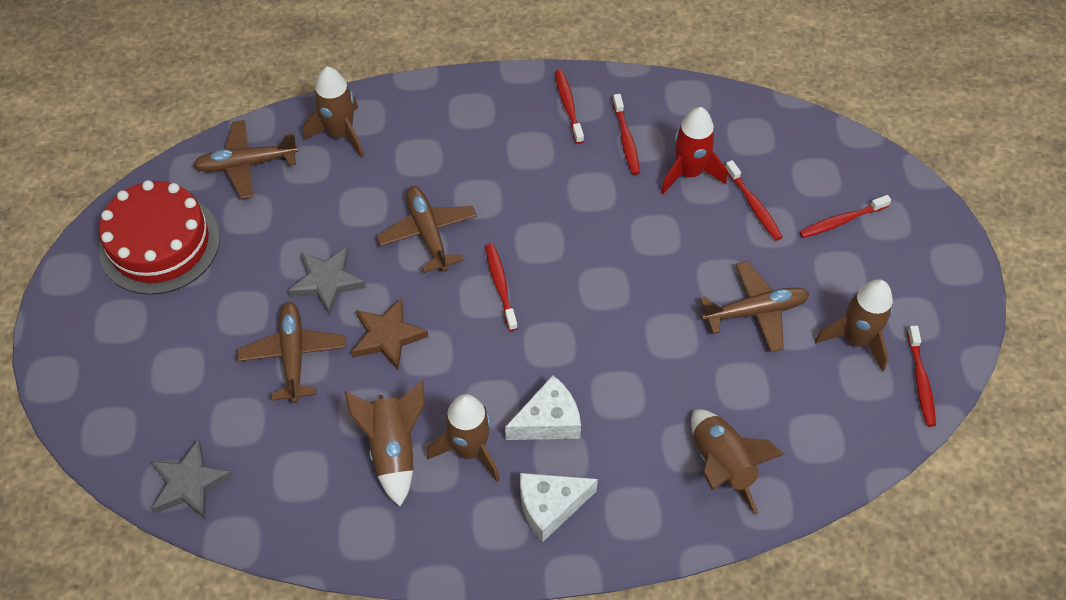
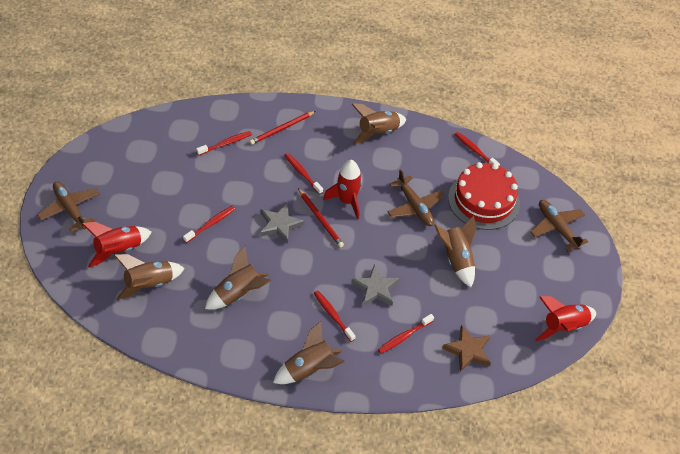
brown plane: [193,120,299,199] [237,302,346,403] [376,186,477,273] [700,261,809,352] = 4 -> [38,182,100,232] [387,169,445,226] [530,200,588,251] = 3
red pencil: none = 0 -> [250,111,316,145] [298,188,344,248] = 2
red rocket: [661,107,727,194] = 1 -> [82,222,151,268] [323,160,362,219] [535,296,596,341] = 3
white cheese: [505,375,581,440] [520,473,598,542] = 2 -> none = 0

